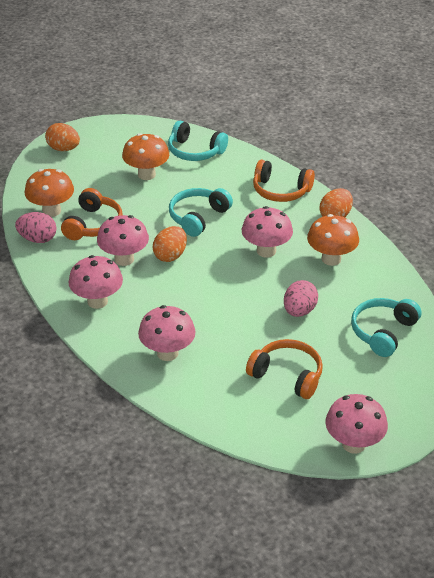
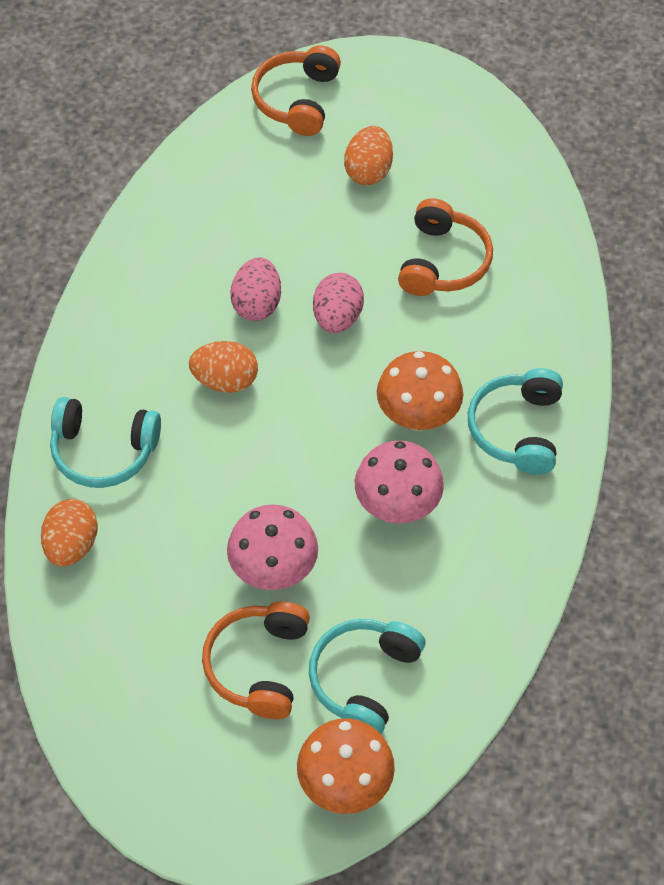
orange mushroom: [24,169,74,217] [122,133,169,180] [307,214,359,266] = 3 -> [297,718,395,814] [377,351,463,431] = 2
pink mushroom: [68,255,123,309] [97,215,149,266] [138,305,196,361] [242,206,293,258] [325,394,388,454] = 5 -> [227,505,318,590] [355,441,444,523] = 2

